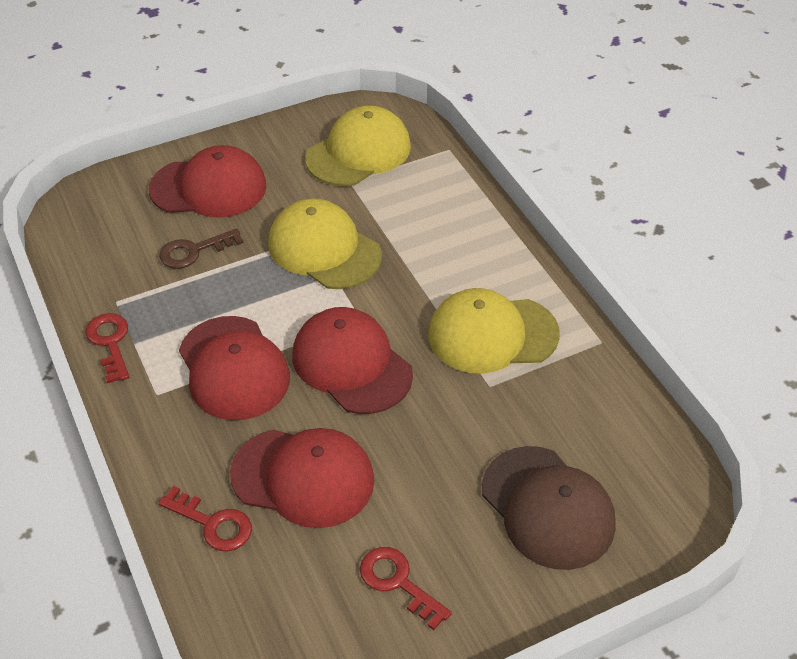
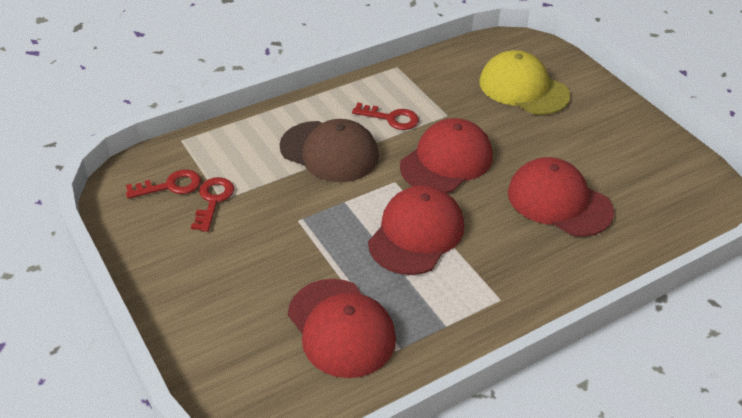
brown key: [159,228,243,269] = 1 -> none = 0
yellow cap: [268,199,382,289] [305,106,411,186] [428,288,560,374] = 3 -> [479,50,570,115] = 1

